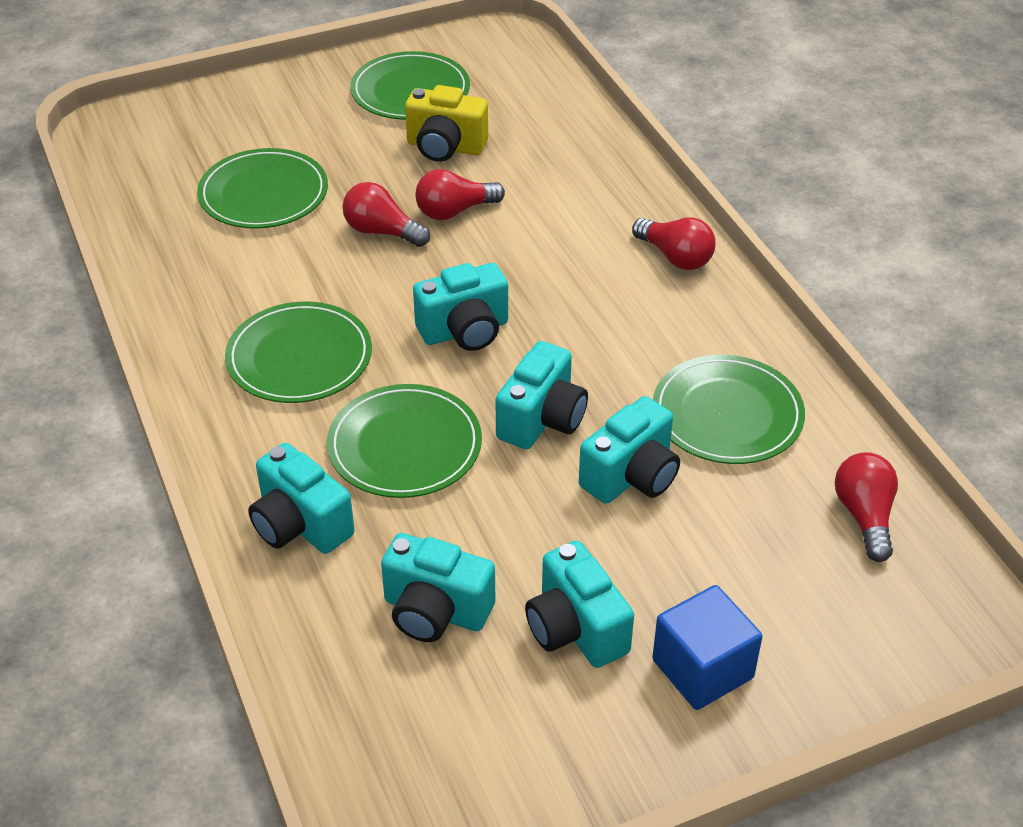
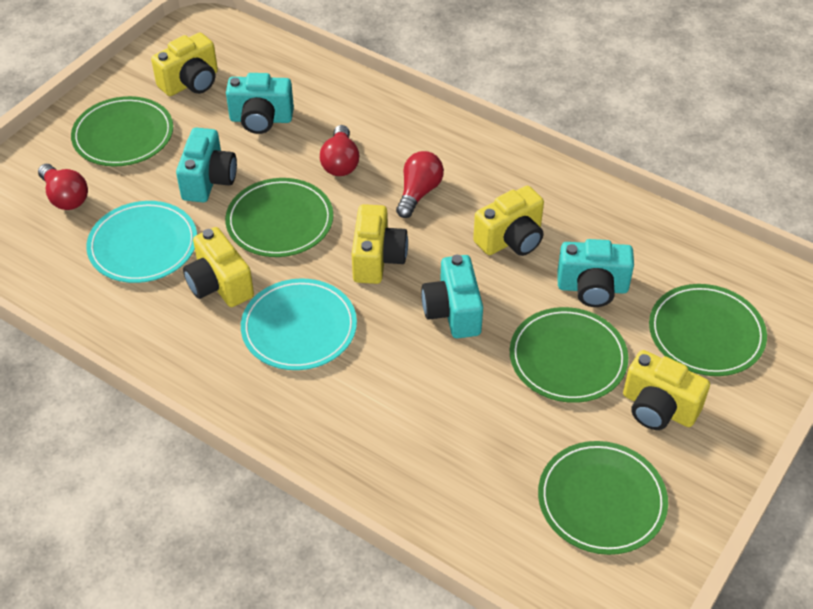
blue cube: [652,585,762,710] = 1 -> none = 0
red light bulb: [343,182,430,247] [415,169,505,220] [632,217,715,270] [835,452,898,562] = 4 -> [38,164,88,210] [320,125,360,176] [396,151,444,218] = 3
turquoise camera: [248,443,355,554] [381,533,495,642] [413,263,508,351] [496,341,588,449] [525,541,634,668] [579,396,680,504] = 6 -> [176,128,237,202] [226,73,294,134] [421,255,483,338] [557,239,634,307] = 4
turquoise plate: none = 0 -> [86,201,197,283] [241,278,357,370] = 2
yellow camera: [405,85,488,162] = 1 -> [151,32,218,96] [183,227,254,307] [352,204,408,284] [473,186,544,256] [623,350,710,430] = 5

